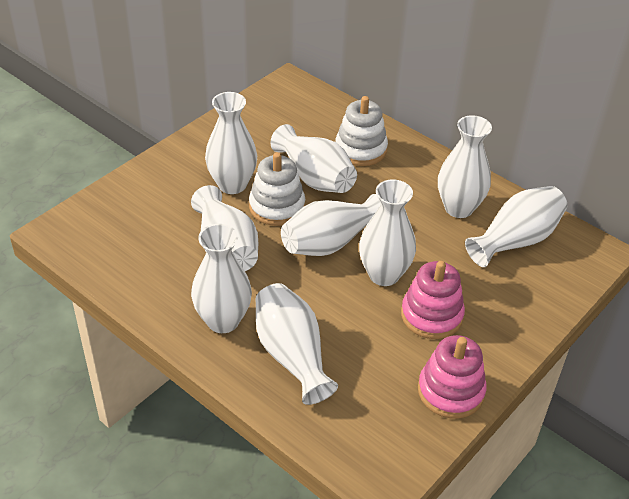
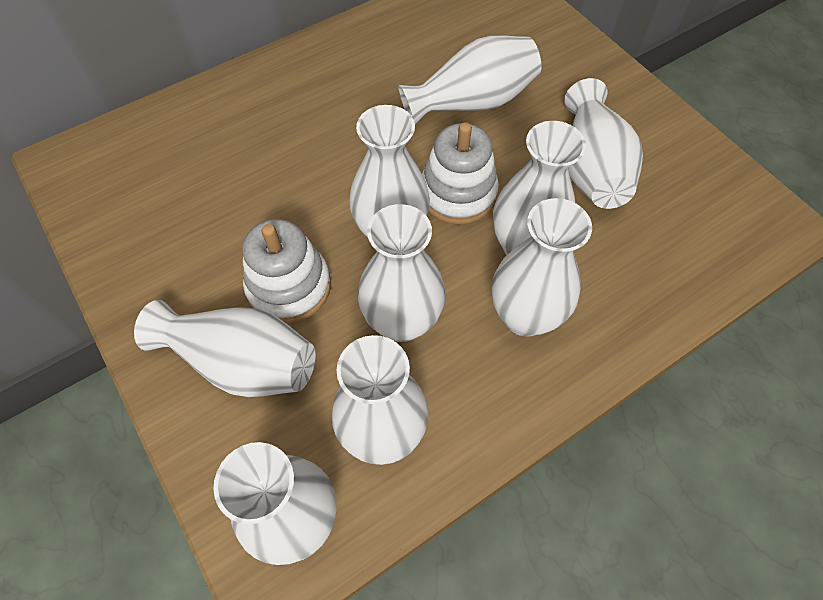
pink stacking toy: [401,261,465,339] [418,335,486,419] = 2 -> none = 0

